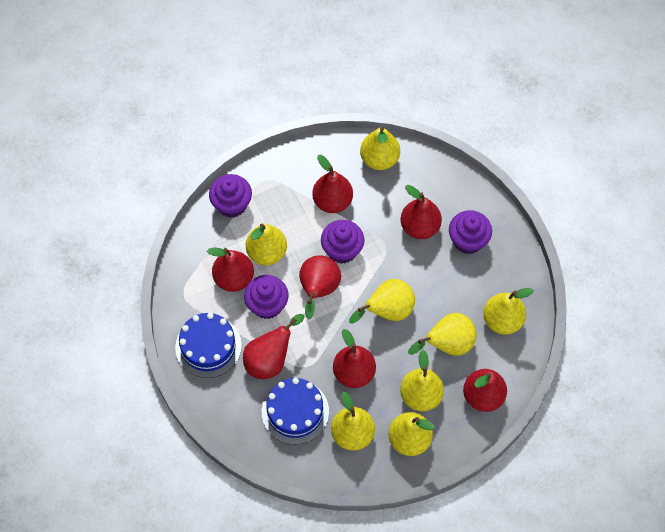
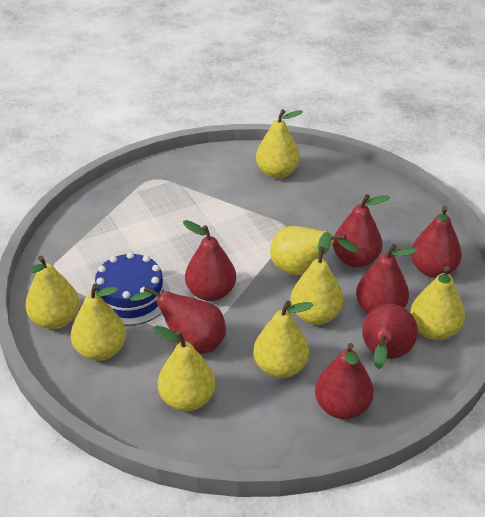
blue cake: [175,313,242,378] [262,378,329,445] = 2 -> [95,252,170,326] = 1
purple cupcake: [209,174,252,218] [244,275,289,319] [321,220,364,264] [449,210,492,254] = 4 -> none = 0

